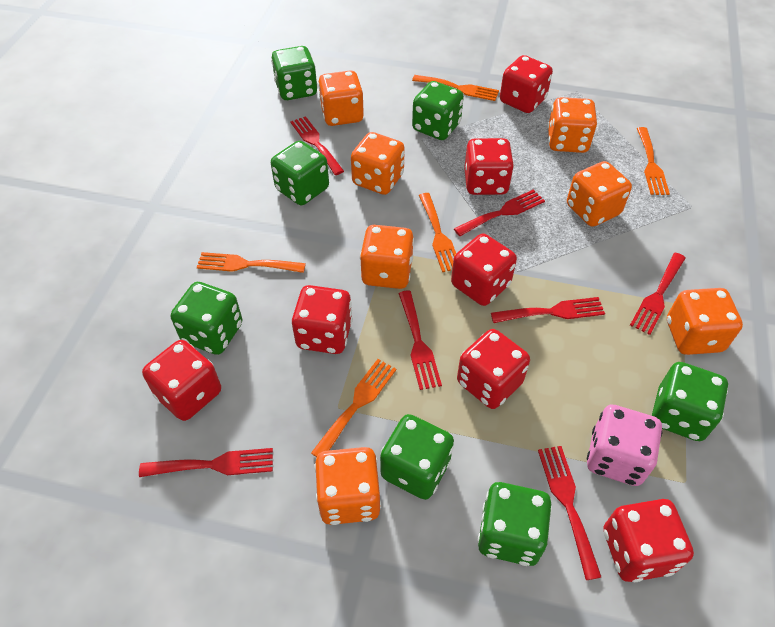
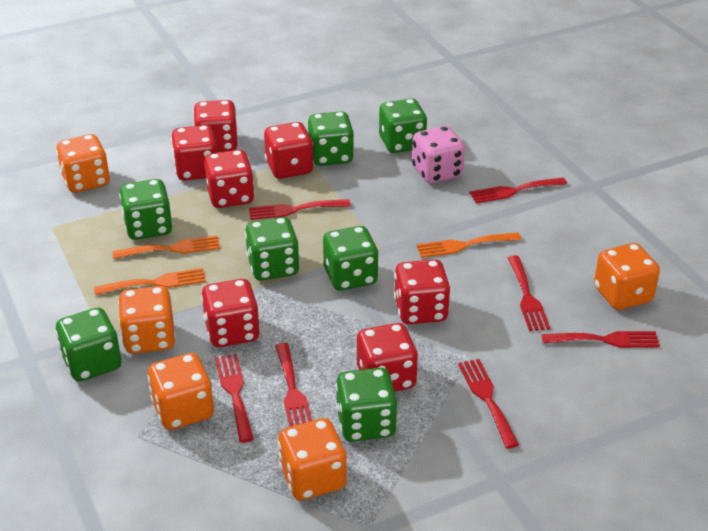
orange dice: [315,447,381,525] [318,70,364,126] [351,132,405,195] [360,225,414,289] [548,97,597,153] [567,161,632,227] [667,288,743,355] = 7 -> [56,134,110,193] [118,286,176,354] [147,353,214,430] [278,418,347,500] [594,243,660,310] = 5
orange fork: [197,252,306,273] [311,359,396,457] [412,75,499,101] [419,193,456,272] [637,127,670,195] = 5 -> [94,268,206,295] [112,235,220,259] [416,232,522,258] = 3

